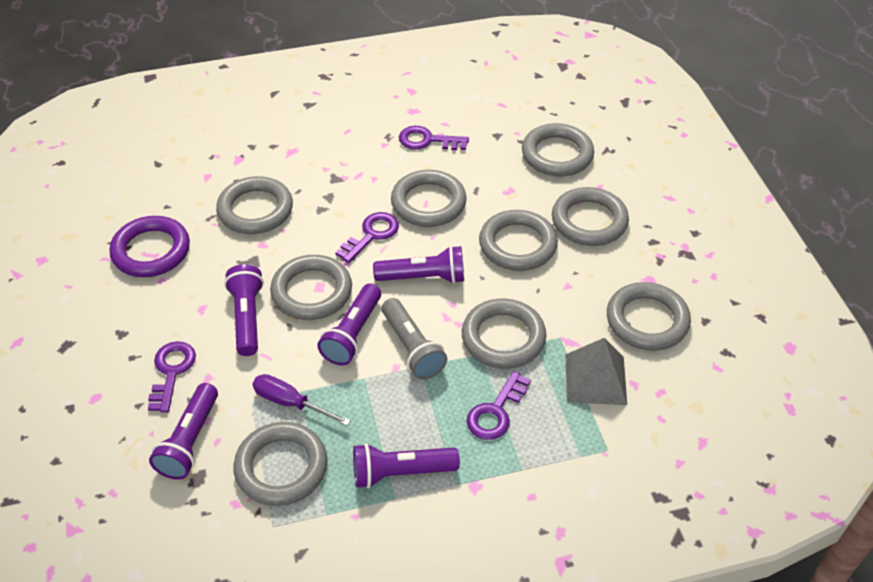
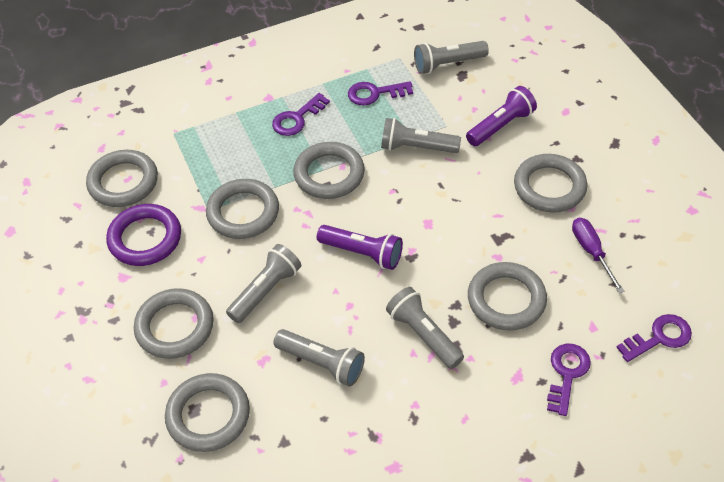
grey flashlight: [382,298,447,379] = 1 -> [226,244,301,323] [273,329,365,387] [381,118,461,153] [386,287,464,369] [414,41,489,74] = 5
grey pyramid: [566,338,627,405] = 1 -> none = 0
grey ring: [216,176,293,234] [233,422,327,506] [270,255,352,320] [391,170,467,227] [462,299,547,369] [479,210,558,271] [522,123,594,176] [552,187,629,246] [607,282,691,351] = 9 -> [86,150,158,207] [134,288,214,359] [165,373,250,452] [206,179,279,239] [293,142,365,199] [468,262,547,331] [514,154,587,213] = 7
purple flashlight: [149,383,218,480] [224,264,264,356] [317,283,381,365] [353,443,460,488] [373,246,464,284] = 5 -> [317,225,403,270] [466,86,537,146] = 2

